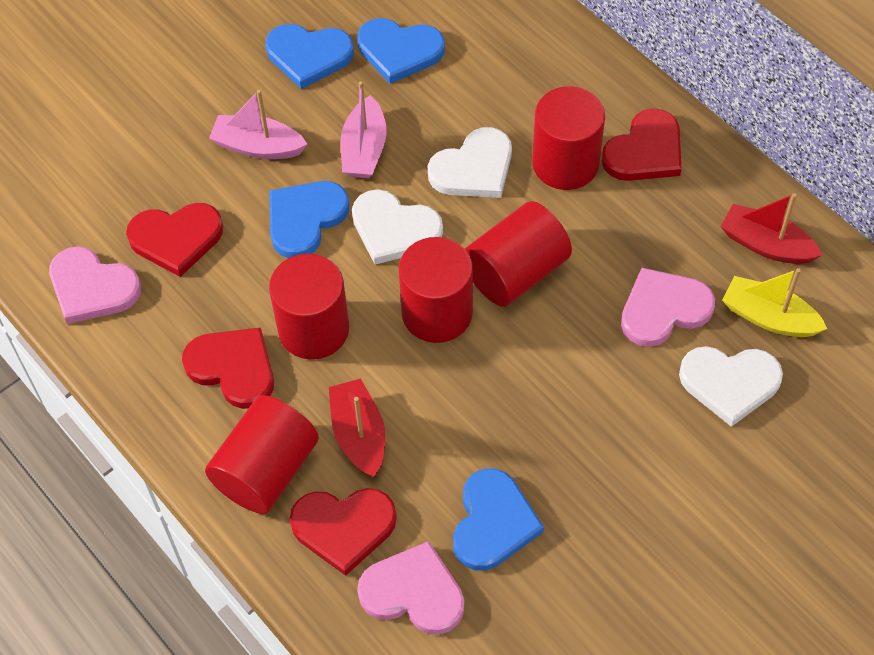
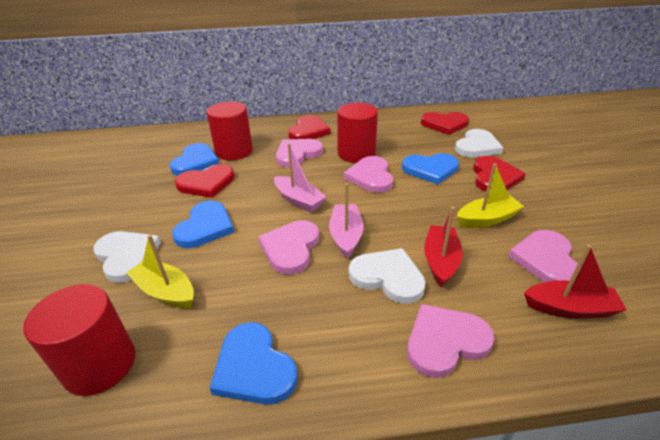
pink heart: [49,246,141,324] [357,541,464,635] [621,268,715,347] = 3 -> [258,220,319,275] [276,139,323,167] [344,156,393,193] [407,304,495,378] [508,230,581,283] = 5
red cylinder: [205,395,319,514] [269,254,349,360] [399,237,473,343] [465,201,572,307] [532,86,605,190] = 5 -> [23,284,135,396] [207,102,253,160] [337,103,378,163] = 3
yellow boat: [722,268,827,337] = 1 -> [126,235,194,308] [457,163,524,228] = 2

